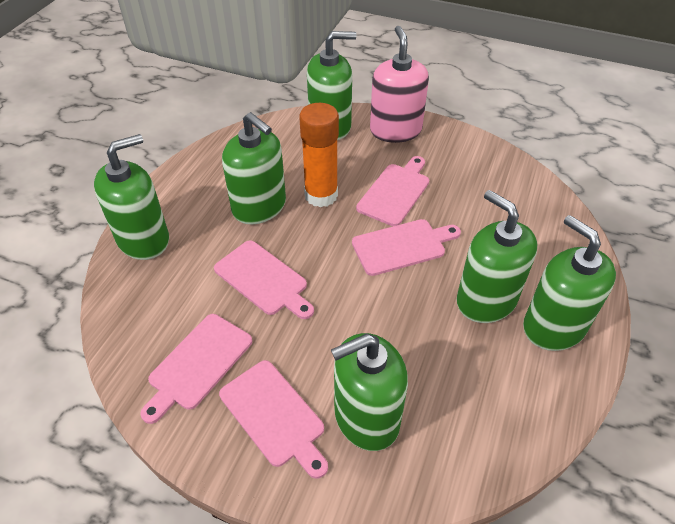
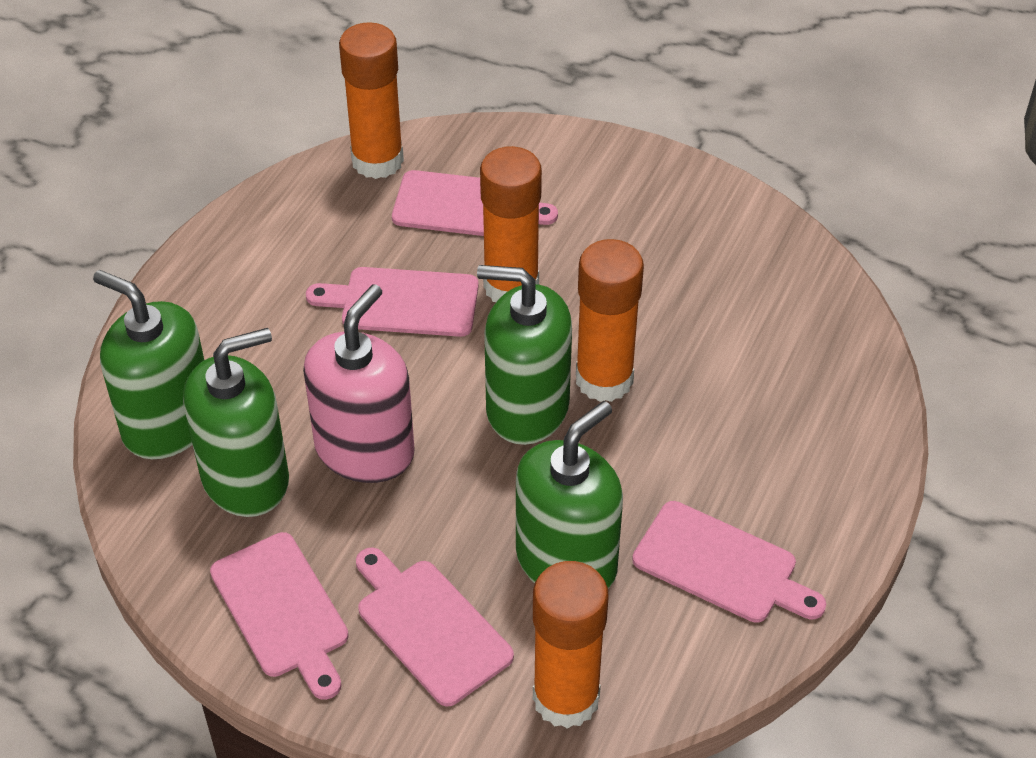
green soap dispenser: [94,134,169,260] [222,112,286,225] [307,31,356,140] [331,333,408,451] [457,190,537,323] [523,215,616,351] = 6 -> [93,270,204,459] [183,328,289,517] [477,265,572,445] [516,401,623,588] = 4
orange glue stick: [299,103,339,207] = 1 -> [339,22,404,179] [480,146,542,302] [533,561,609,729] [576,239,644,402] = 4

